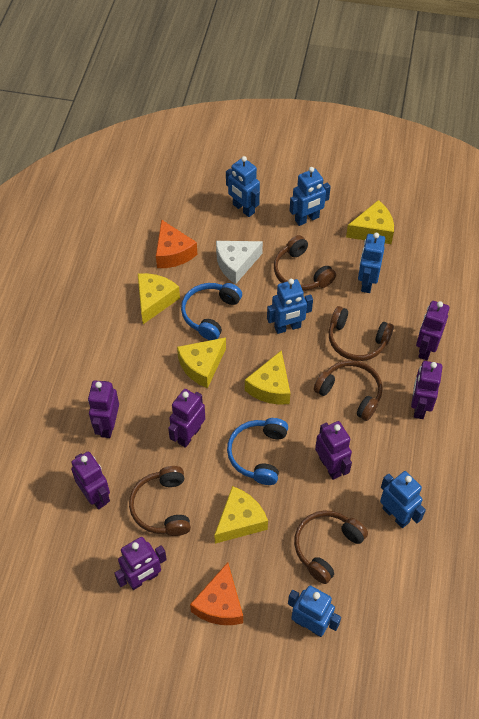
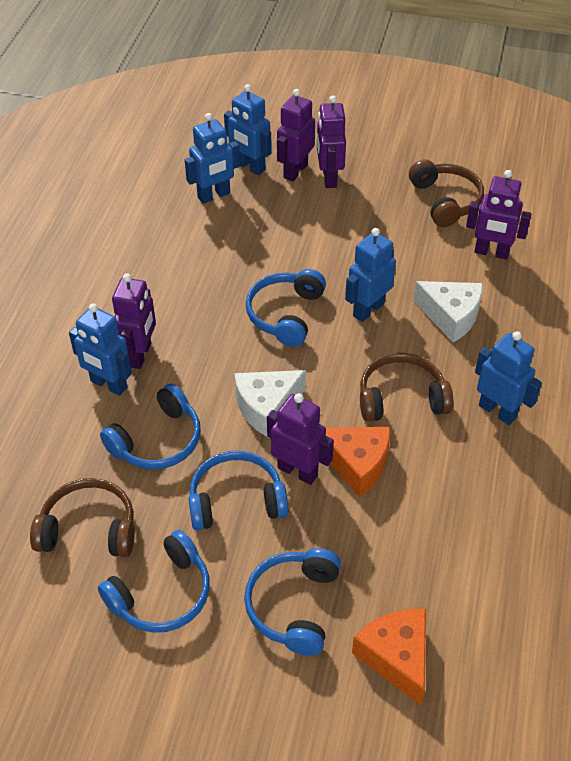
blue headphones: [181,283,242,340] [227,418,288,485] = 2 -> [98,530,210,633] [100,384,201,470] [188,451,288,530] [244,548,341,656] [246,269,326,347] = 5
blue robot: [226,156,260,217] [267,279,313,334] [288,585,341,637] [290,167,331,226] [358,233,385,293] [380,471,426,528] = 6 -> [69,303,132,396] [185,113,240,204] [224,84,272,175] [345,228,396,322] [475,331,542,425] = 5
brown headphones: [129,466,191,536] [274,235,336,291] [294,510,368,584] [314,360,383,421] [329,306,394,361] = 5 -> [30,478,135,557] [360,353,453,422] [409,159,484,227] = 3
purple robot: [71,451,110,509] [88,381,119,438] [114,537,167,590] [168,389,205,448] [315,421,352,480] [411,361,443,419] [416,301,450,360] = 7 -> [112,274,156,369] [267,393,334,485] [277,89,315,181] [317,96,346,188] [466,170,532,260] = 5
white cheese: [216,241,263,284] = 1 -> [234,370,306,438] [413,281,483,342] = 2
yellow cheese: [138,273,180,324] [177,337,226,388] [214,486,268,544] [245,350,290,405] [346,200,394,244] = 5 -> none = 0

